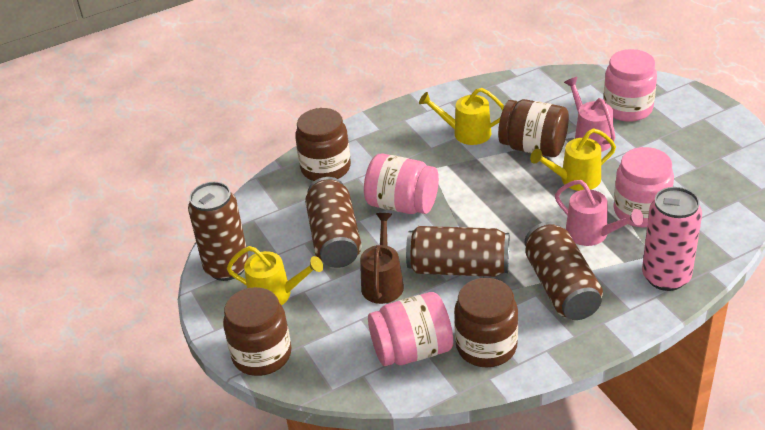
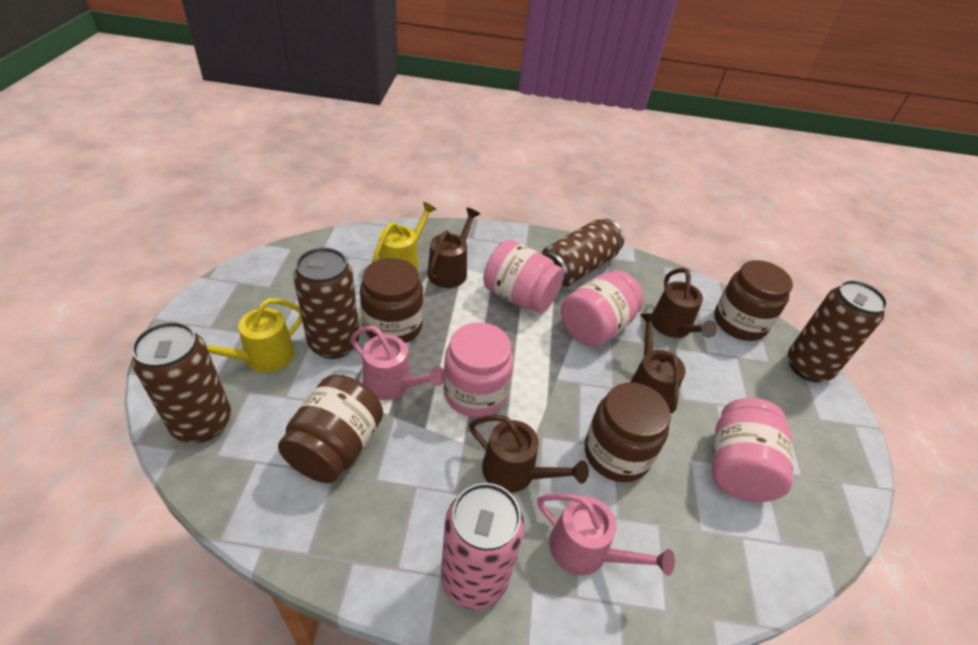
brown watering can: [360,213,404,304] = 1 -> [427,208,480,288] [469,415,589,493] [630,313,686,413] [652,268,718,338] = 4
yellow watering can: [227,246,323,305] [419,88,504,145] [530,128,616,191] = 3 -> [206,298,302,372] [372,202,437,271] = 2

